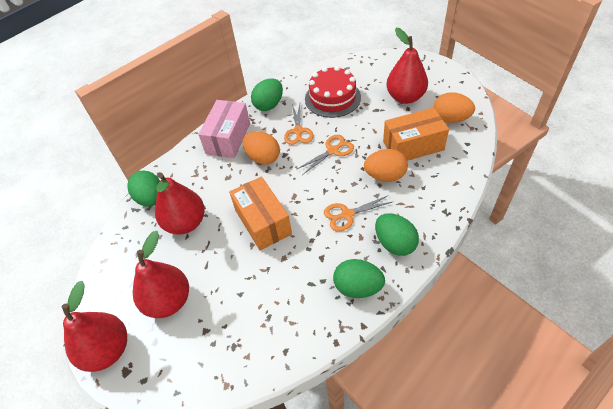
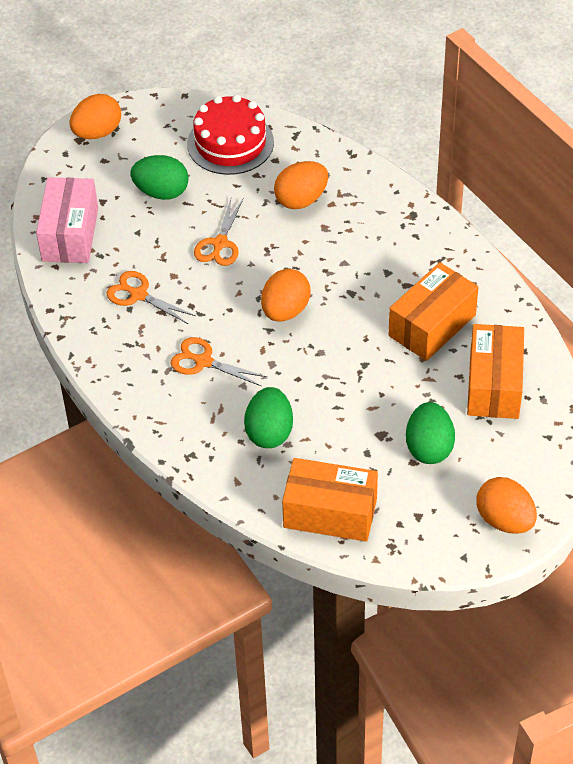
green egg: [127,170,160,207] [251,78,283,111] [333,259,385,298] [375,213,419,256] = 4 -> [130,155,189,200] [244,387,293,448] [406,402,455,464] = 3
orange box: [229,176,292,251] [383,108,449,161] = 2 -> [282,458,378,542] [389,262,478,361] [467,324,524,419] = 3
orange egg: [243,131,280,165] [364,149,408,182] [433,92,475,123] = 3 -> [70,94,121,139] [261,269,311,321] [274,161,328,209] [477,477,537,534] = 4
red pear: [62,281,127,372] [133,231,189,318] [155,173,205,235] [386,28,428,104] = 4 -> none = 0

